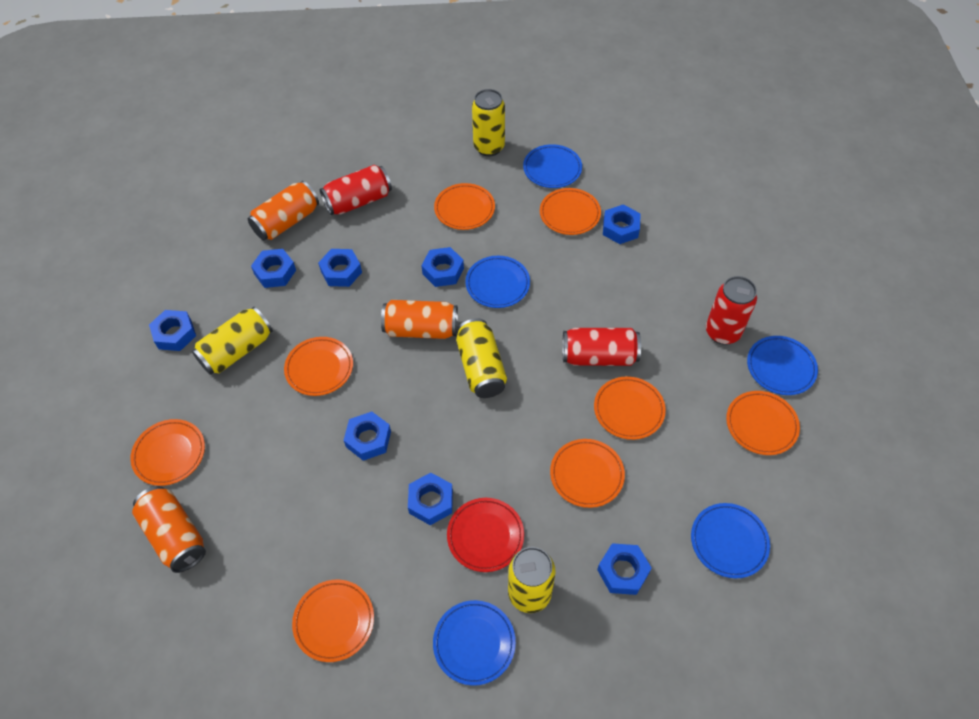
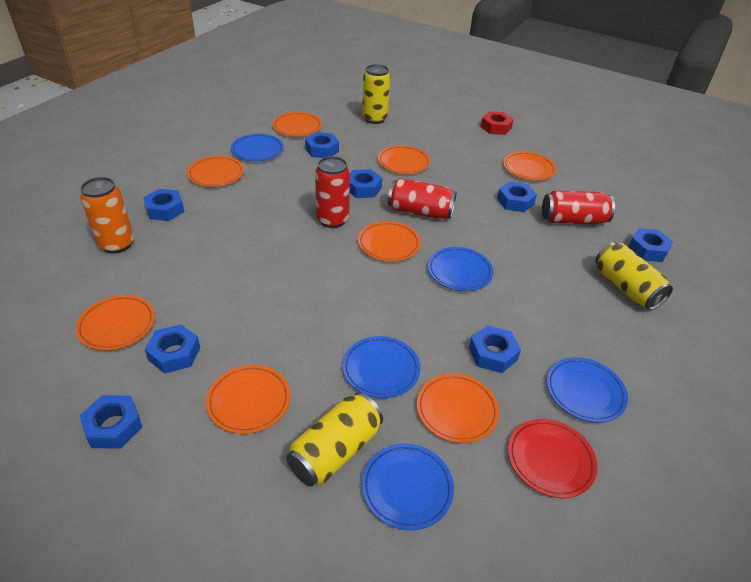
orange can: [132,486,206,573] [248,181,319,240] [381,300,458,339] = 3 -> [80,177,134,254] = 1
red nut: none = 0 -> [481,111,514,135] = 1
yellow can: [192,307,273,375] [456,318,507,398] [472,89,505,156] [508,547,556,613] = 4 -> [286,392,383,487] [362,64,390,124] [595,242,673,310] = 3

